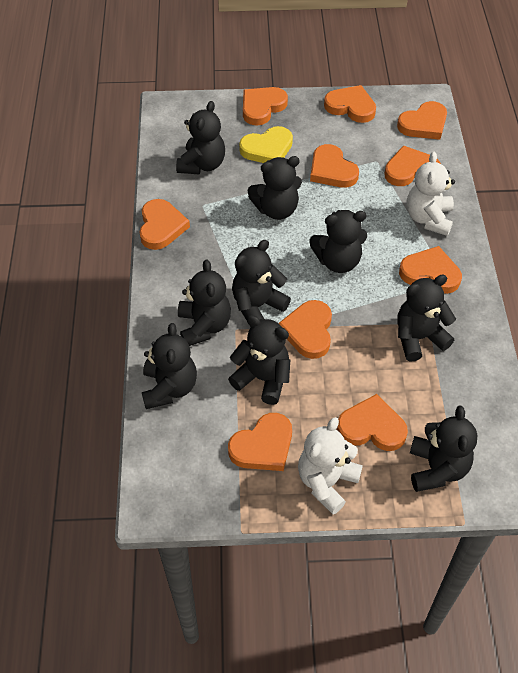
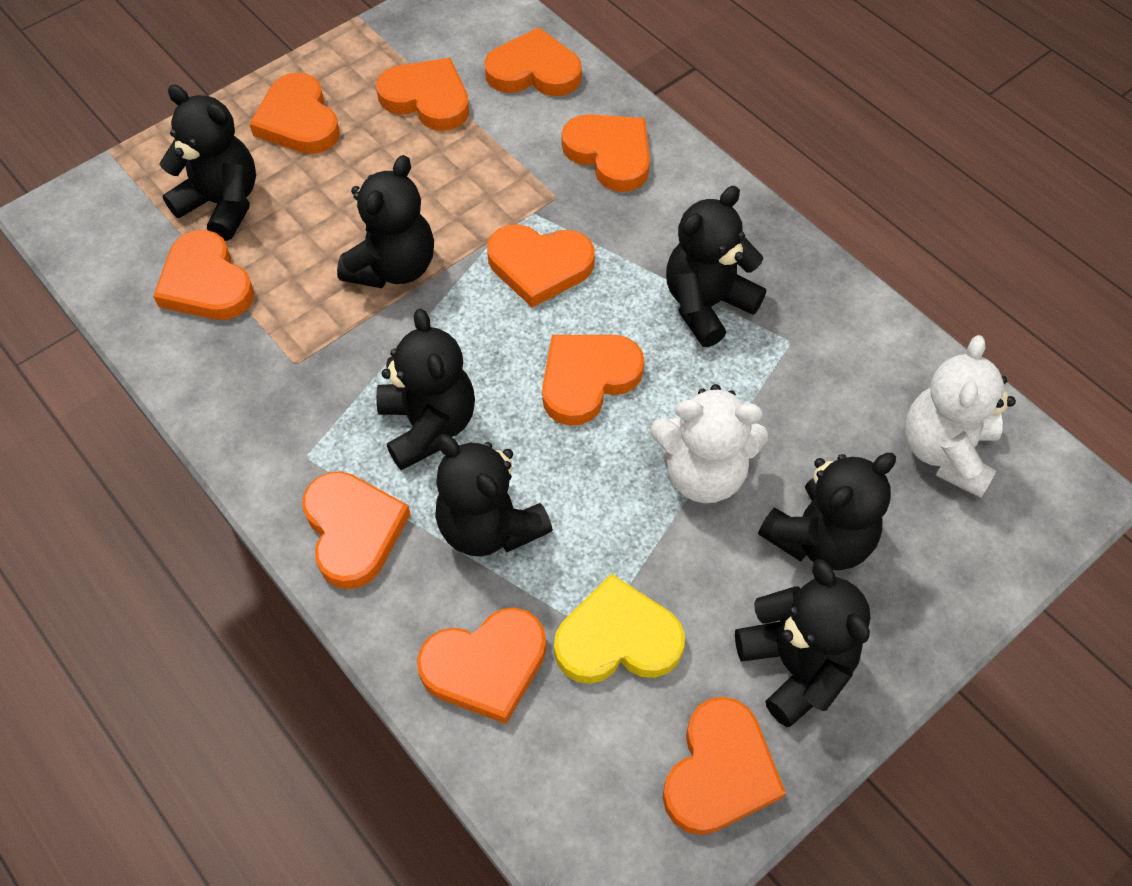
black teddy bear: [142,323,197,409] [176,101,225,174] [178,259,231,346] [228,315,290,405] [232,240,291,327] [247,156,302,220] [309,210,367,273] [397,274,456,362] [410,406,477,492] = 9 -> [159,85,256,241] [337,155,434,288] [376,308,475,470] [435,434,553,557] [666,186,766,347] [735,559,870,727] [758,453,896,570] = 7

